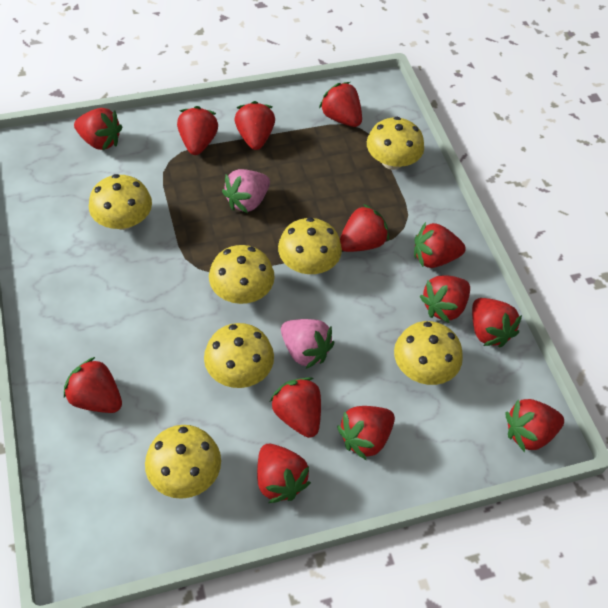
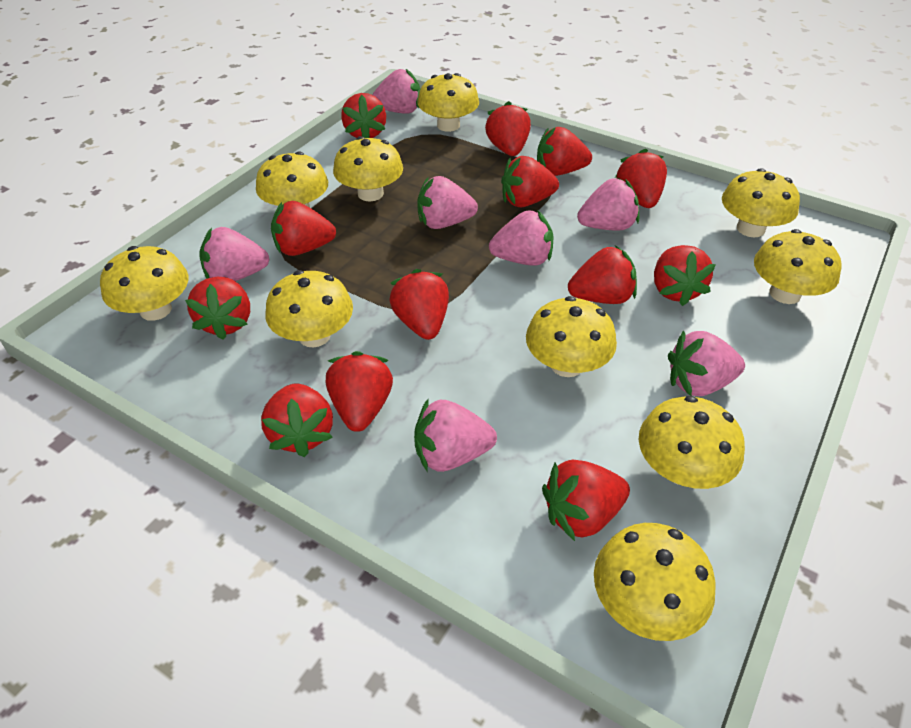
pink strawberry: [222,169,270,213] [281,319,334,369] = 2 -> [199,227,270,281] [372,69,420,114] [414,399,497,472] [417,176,478,229] [489,210,553,266] [577,177,639,231] [668,330,745,396] = 7
yellow mushroom: [89,174,152,230] [145,425,221,499] [204,323,274,388] [209,245,275,304] [278,217,342,274] [367,117,424,170] [394,321,463,385] = 7 -> [100,246,188,321] [256,152,328,208] [266,270,353,348] [333,136,403,202] [418,73,479,132] [526,296,617,377] [594,523,716,641] [639,396,745,489] [722,168,800,237] [754,229,842,304] = 10

